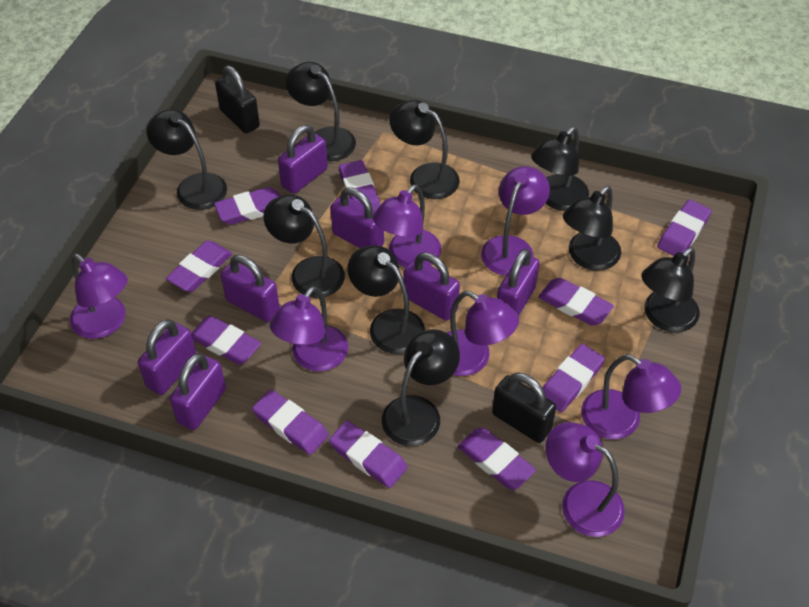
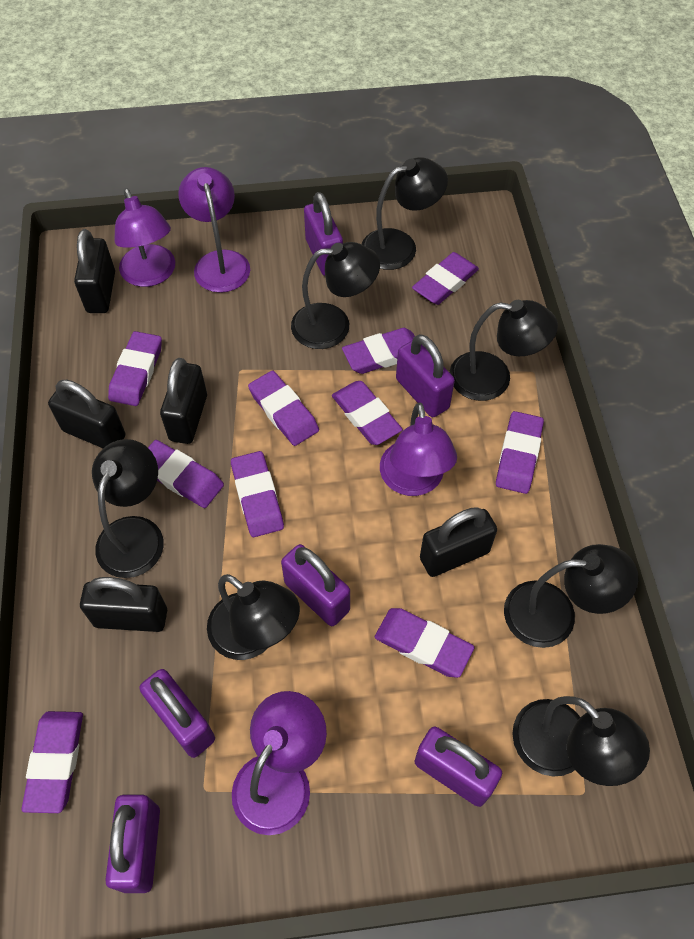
black lamp: [147,109,227,210] [263,195,345,298] [286,62,356,161] [348,245,425,354] [382,329,460,446] [389,100,460,199] [531,126,589,211] [563,186,621,271] [641,247,700,332] = 9 -> [92,439,164,578] [207,574,300,660] [291,242,380,349] [362,157,448,270] [449,300,558,401] [504,544,638,648] [512,696,650,786] = 7
black padlock: [215,66,260,133] [492,372,556,443] = 2 -> [48,380,126,448] [74,229,115,313] [80,577,167,632] [160,358,207,444] [420,507,497,577] = 5
purple lamp: [70,254,128,339] [270,286,348,371] [373,184,441,268] [447,291,519,376] [481,166,550,276] [545,422,625,537] [581,354,681,439] = 7 -> [114,188,175,287] [178,167,250,293] [232,691,327,835] [380,402,457,496] = 4
purple padlock: [138,319,196,395] [170,353,226,430] [221,255,280,322] [278,125,328,194] [331,187,384,248] [404,252,460,321] [497,249,540,316] = 7 -> [105,795,160,893] [139,669,215,758] [281,544,350,626] [304,192,343,276] [396,334,455,417] [414,727,502,807] = 6

